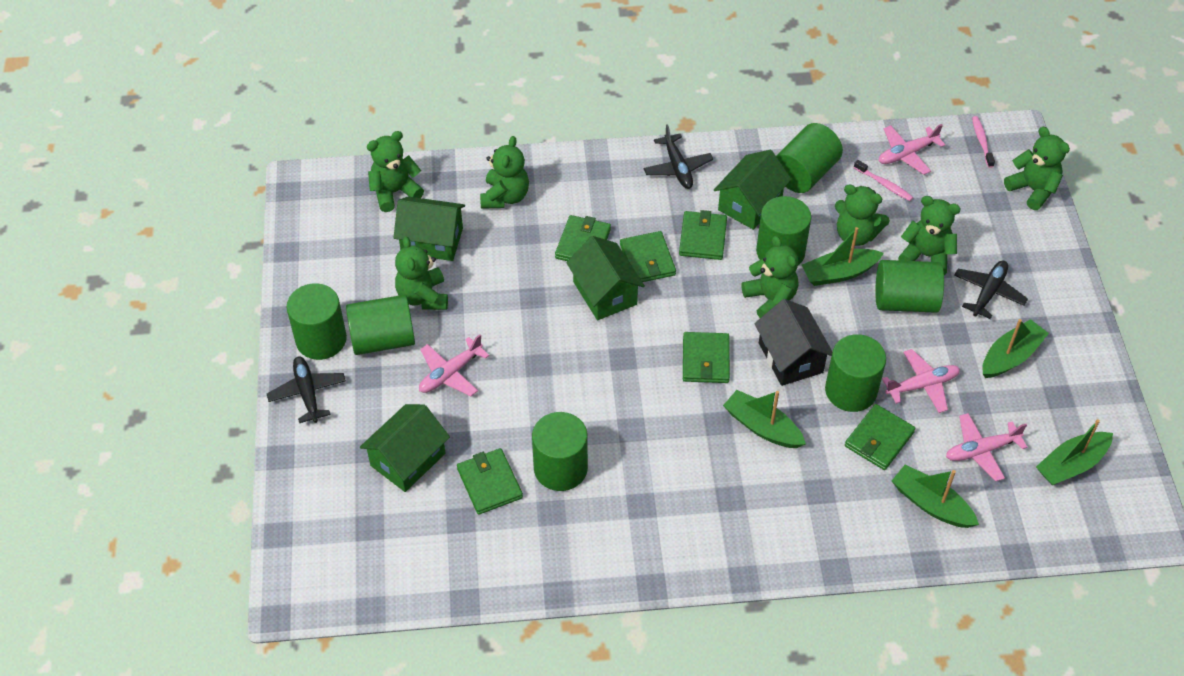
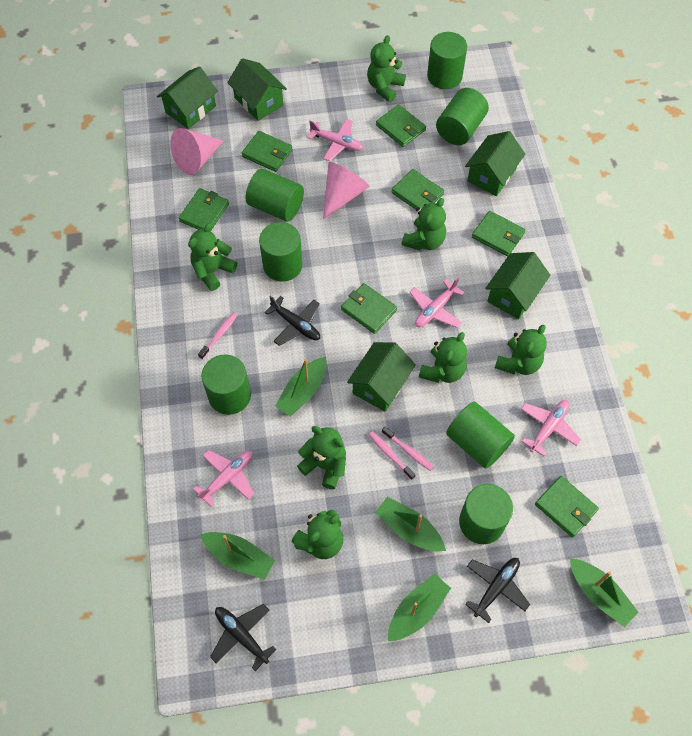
black house: [754,299,832,386] = 1 -> none = 0
green house: [360,404,450,492] [393,197,465,261] [566,236,645,320] [714,150,792,230] = 4 -> [157,66,218,129] [227,58,287,121] [347,342,416,412] [465,131,525,196] [485,252,550,319] = 5
green wallet: [457,448,523,515] [555,215,611,261] [620,231,676,282] [679,210,727,260] [683,332,730,383] [845,404,916,470] = 6 -> [179,188,229,230] [242,131,293,172] [341,283,397,334] [376,104,426,147] [391,169,444,210] [472,211,525,256] [535,476,599,538] = 7
pink cone: none = 0 -> [170,128,224,175] [323,162,370,220] = 2
pink toothbrush: [854,160,913,201] [972,116,995,168] = 2 -> [198,312,238,359] [369,431,415,480] [382,426,434,471] = 3

